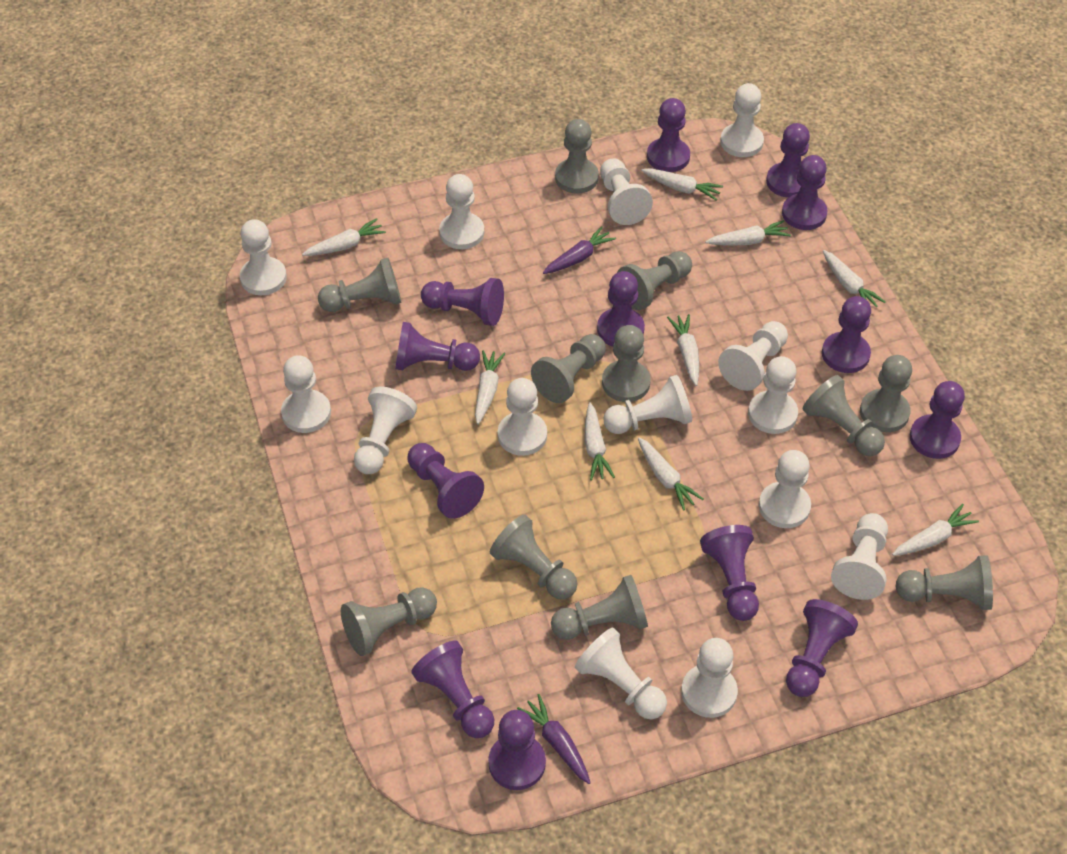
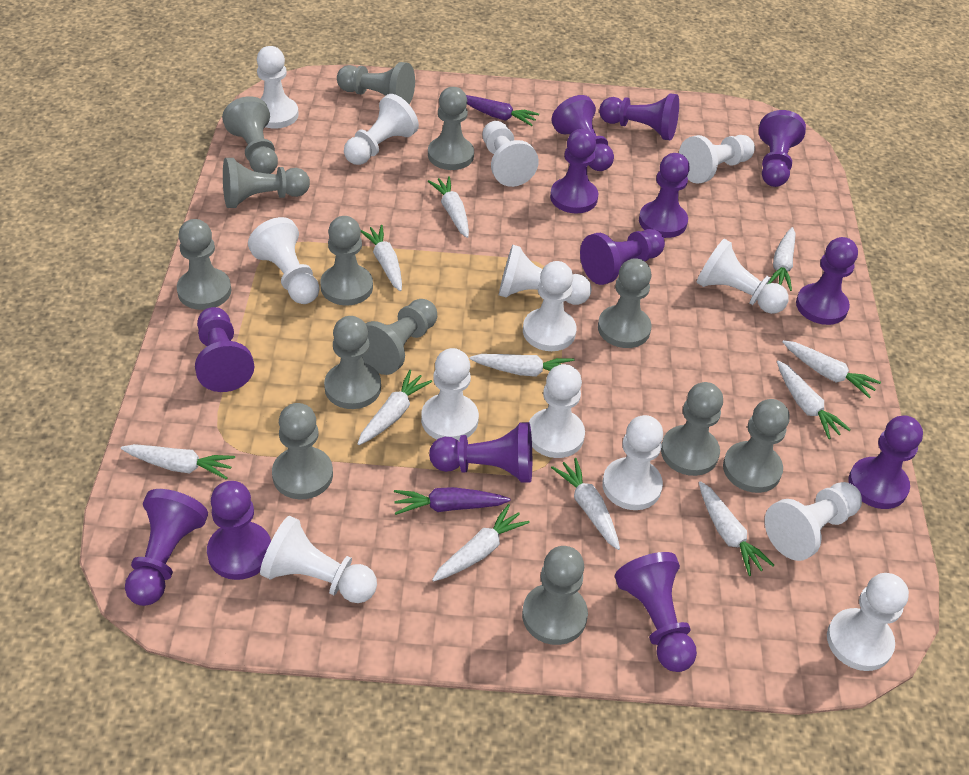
grey pawn: [318,258,401,312] [341,587,437,656] [490,515,577,600] [531,334,606,403] [551,575,648,640] [555,119,599,193] [602,325,651,402] [617,251,692,310] [803,375,885,456] [860,355,912,432] [896,555,993,610] = 11 -> [177,219,231,310] [222,96,278,174] [223,158,310,208] [272,403,333,499] [320,216,373,306] [324,316,381,409] [337,62,415,104] [363,299,437,375] [428,87,474,170] [522,546,588,645] [598,258,652,348] [661,382,723,476] [723,399,790,493] = 13
white carrot: [302,218,386,256] [475,350,505,424] [584,402,615,481] [638,438,703,511] [641,168,723,201] [667,314,699,386] [705,220,791,246] [823,250,885,307] [892,504,979,556] = 9 -> [121,444,235,480] [357,370,432,445] [361,225,402,291] [428,176,469,238] [432,504,530,581] [470,354,574,377] [551,458,620,550] [699,481,774,576] [768,227,796,291] [777,360,851,439] [782,340,881,398] = 11

